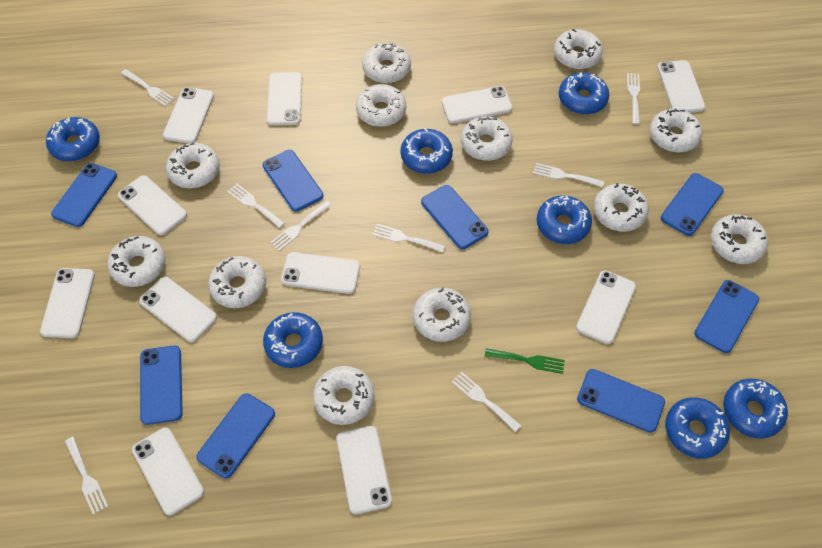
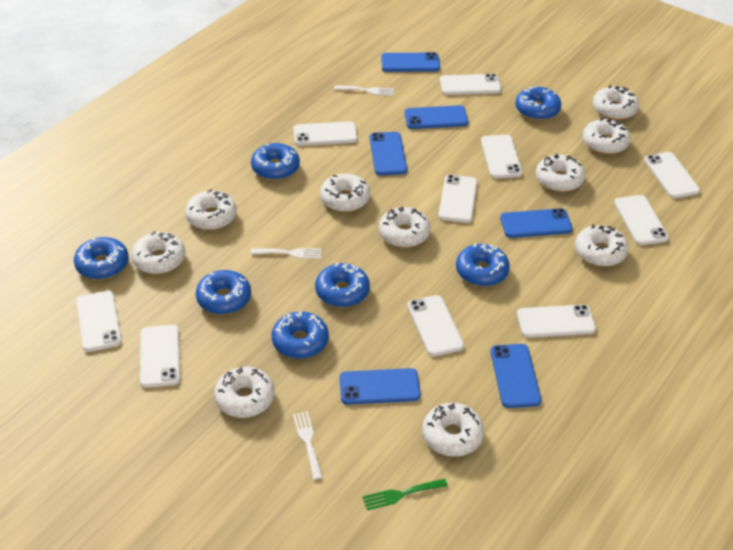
blue phone: [51,163,117,227] [140,345,183,425] [196,393,275,478] [263,150,323,212] [421,185,489,249] [577,369,665,433] [661,173,724,236] [694,280,759,353] = 8 -> [340,368,420,404] [370,132,407,175] [381,52,440,72] [404,105,468,129] [490,344,541,408] [500,208,573,238] = 6
white donut: [108,236,166,287] [166,142,220,188] [208,256,266,308] [313,366,374,425] [356,84,406,127] [362,43,411,83] [413,287,471,342] [461,117,513,161] [554,29,603,69] [593,183,649,232] [650,109,702,153] [711,214,768,264] = 12 -> [131,231,185,274] [185,189,237,230] [214,367,275,418] [320,173,370,212] [379,206,430,247] [422,403,484,457] [536,154,585,192] [575,224,628,267] [583,118,631,154] [593,85,639,120] = 10
white fork: [65,437,108,515] [121,69,174,106] [227,183,285,228] [270,201,331,251] [372,224,445,253] [452,372,522,432] [533,163,604,188] [627,73,640,124] = 8 -> [251,248,322,259] [293,411,323,480] [334,85,394,96] = 3
white phone: [40,268,95,338] [118,175,187,235] [132,428,204,515] [139,277,217,342] [163,87,214,144] [267,72,302,126] [281,252,360,294] [337,426,392,514] [441,86,513,124] [576,270,636,344] [657,60,705,113] = 11 -> [76,291,122,352] [140,325,180,388] [293,121,358,146] [407,295,464,356] [438,175,477,223] [440,74,501,95] [481,135,522,179] [517,305,596,338] [614,195,669,245] [644,152,700,198] = 10

